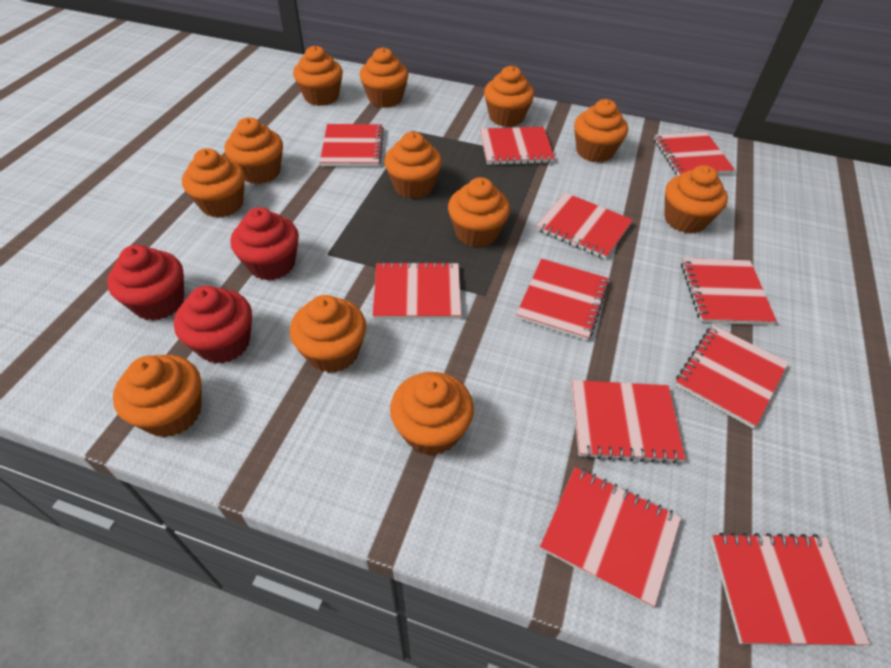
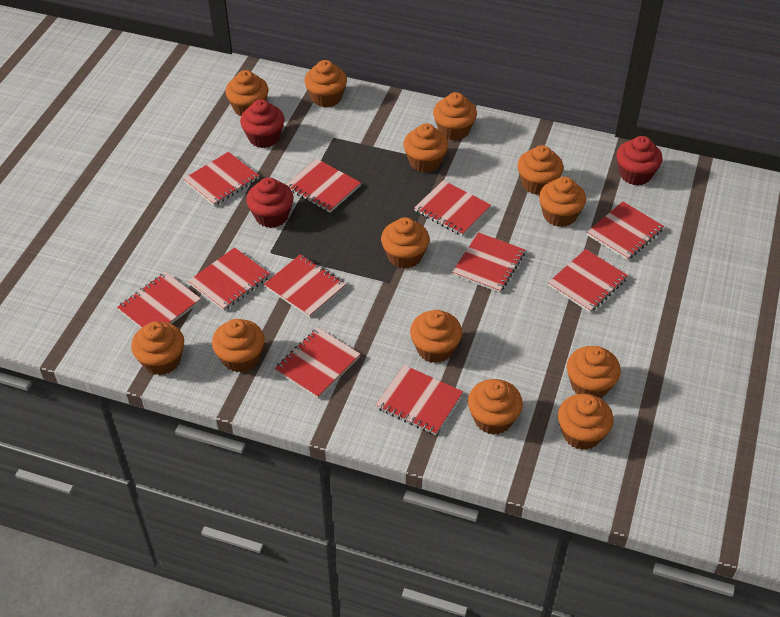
orange cupcake: [113,355,202,437] [182,148,245,218] [225,117,283,184] [290,295,366,373] [293,46,343,106] [360,47,409,108] [384,132,442,199] [390,372,474,455] [448,177,510,247] [484,66,534,127] [574,99,628,163] [665,165,728,234] = 12 -> [131,322,184,375] [212,319,265,372] [225,70,268,116] [305,60,347,107] [381,217,430,269] [403,123,448,173] [410,310,462,363] [433,92,477,141] [468,379,523,435] [517,145,564,195] [539,177,586,227] [558,394,614,450] [567,346,621,398] = 13

